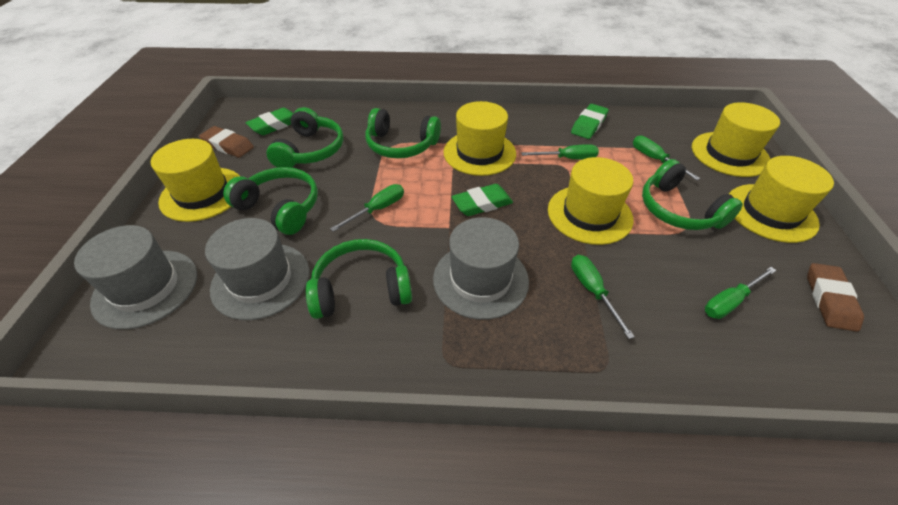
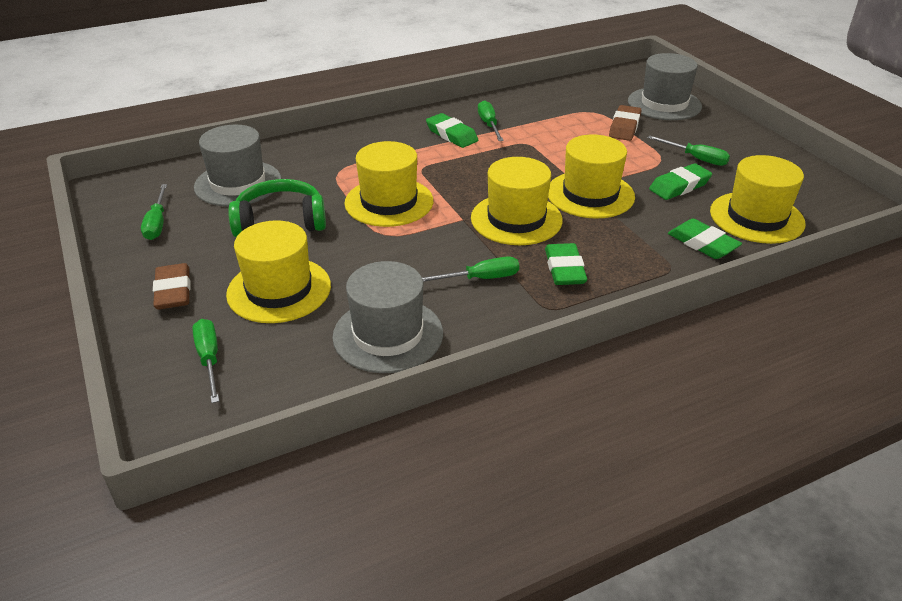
green eraser: [246,108,294,135] [451,184,513,216] [571,104,609,139] = 3 -> [426,113,478,148] [545,243,587,285] [649,163,712,200] [668,219,742,259] = 4
green headphones: [223,167,318,235] [267,107,343,168] [305,239,412,319] [366,108,441,158] [642,159,743,230] = 5 -> [228,179,326,237] = 1

